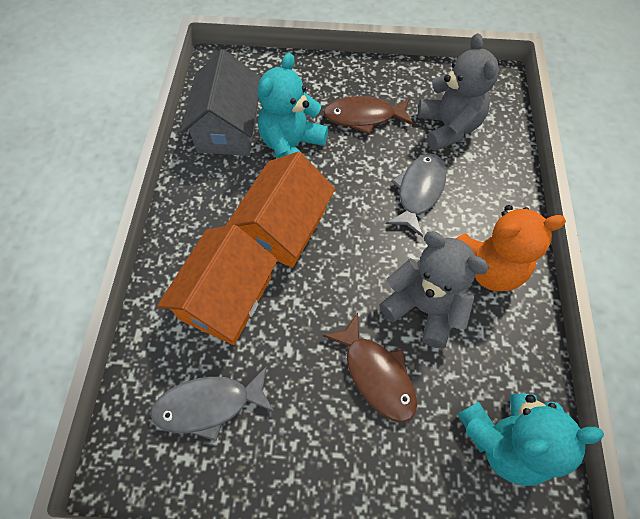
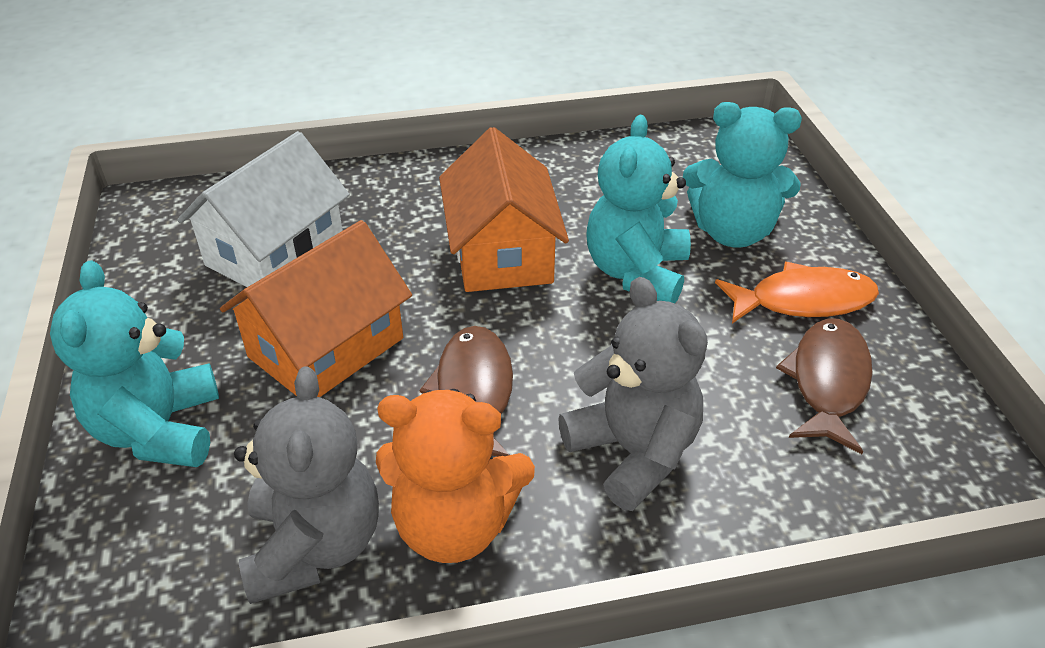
grey fish: [151,366,274,441] [386,153,446,237] = 2 -> none = 0
grey house: [180,49,262,156] = 1 -> none = 0
orange fish: none = 0 -> [715,262,879,323] = 1
turquoise teddy bear: [258,53,328,160] [458,393,604,486] = 2 -> [50,261,219,467] [586,115,691,303] [683,102,802,248] = 3
white house: none = 0 -> [177,131,350,287] = 1

